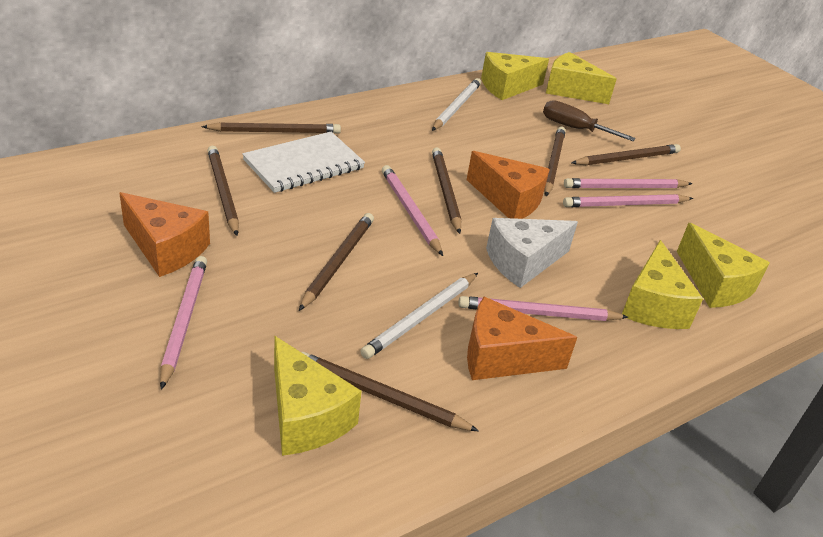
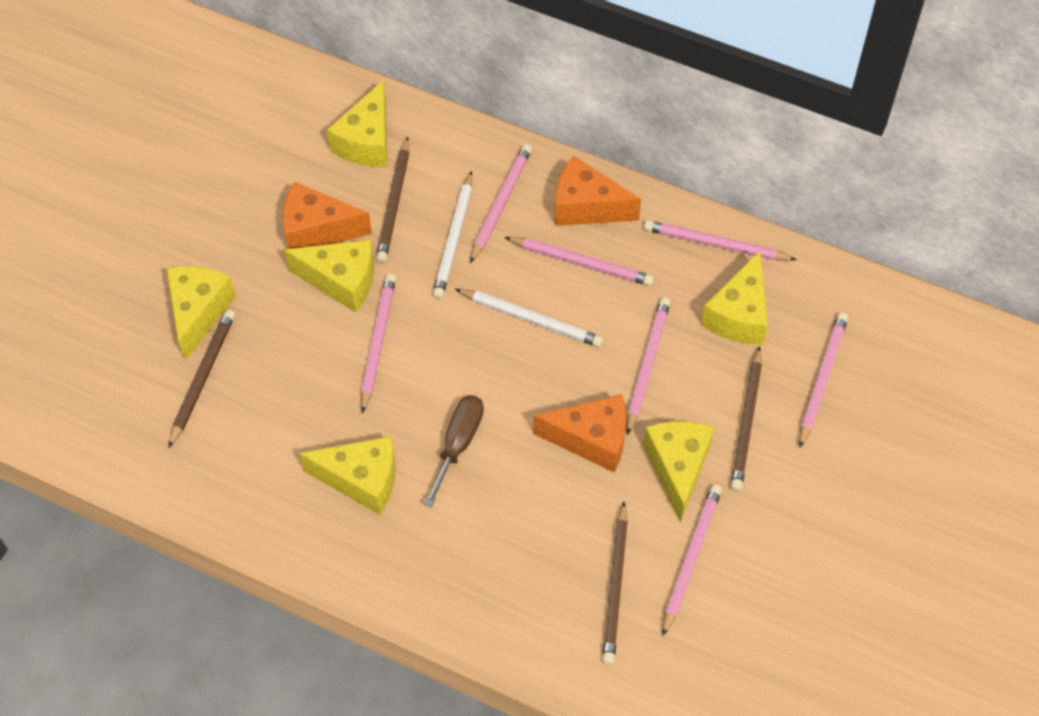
brown pencil: [201,122,341,134] [207,146,239,236] [299,213,374,311] [301,352,479,431] [432,147,461,234] [544,127,566,196] [571,144,681,165] = 7 -> [169,310,235,448] [376,137,409,263] [602,502,628,664] [731,346,762,491] = 4
pink pencil: [160,256,207,390] [382,165,443,256] [458,296,628,321] [563,194,693,207] [564,178,693,188] = 5 -> [361,274,396,414] [470,144,532,263] [505,237,654,286] [627,297,671,435] [644,220,797,261] [663,484,722,636] [799,312,848,448] = 7
white cheese: [486,218,578,288] = 1 -> none = 0
white notebook: [242,132,365,193] = 1 -> none = 0
yellow cheese: [274,336,362,456] [481,52,549,100] [546,52,617,104] [622,240,703,329] [677,223,770,308] = 5 -> [166,266,236,361] [284,240,374,313] [299,436,395,515] [327,80,387,167] [643,421,714,523] [701,251,768,345] = 6

